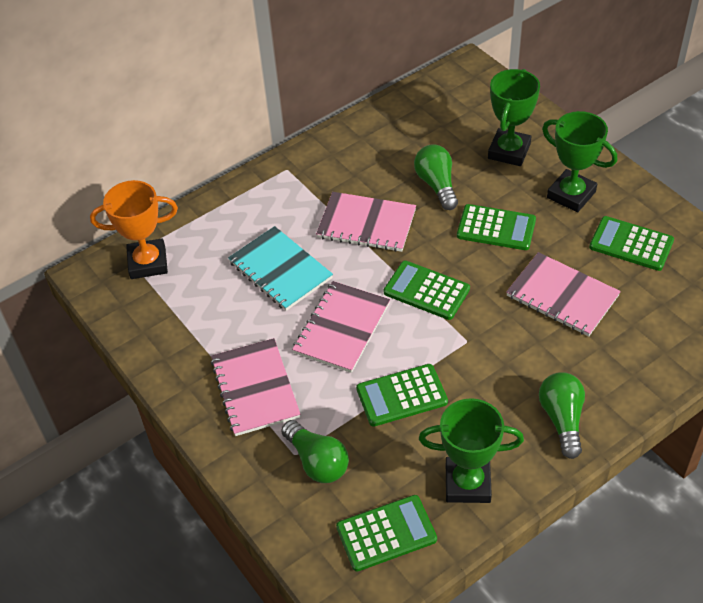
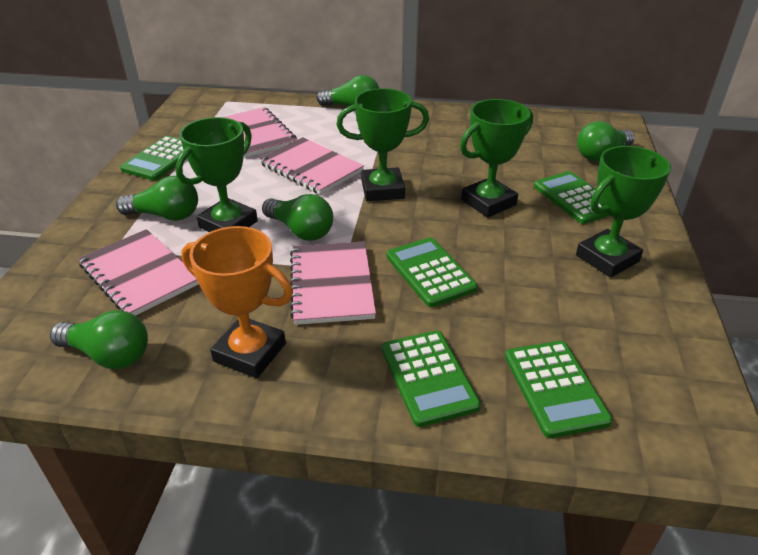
green light bulb: [281,420,349,483] [414,145,458,210] [539,372,585,459] = 3 -> [50,310,148,369] [116,176,198,221] [262,194,333,241] [316,75,379,107] [577,121,635,161] = 5
green trophy: [419,398,524,503] [488,69,540,166] [542,111,617,212] = 3 -> [176,117,258,232] [336,88,429,201] [460,99,533,218] [576,146,671,278] = 4
turquoise notebook: [228,226,333,311] = 1 -> none = 0

